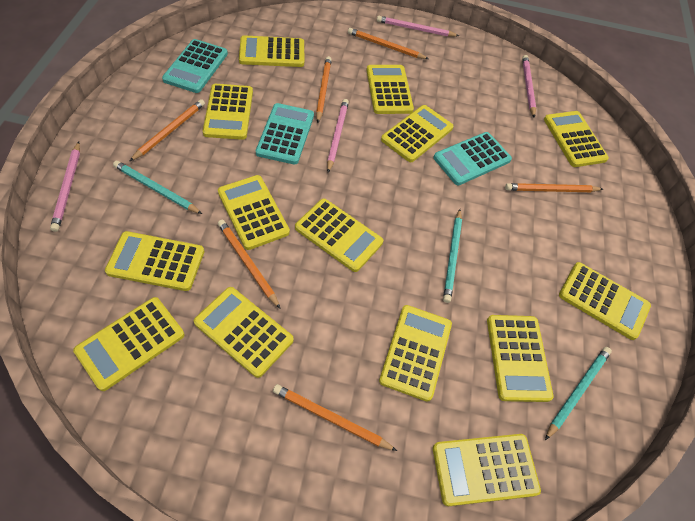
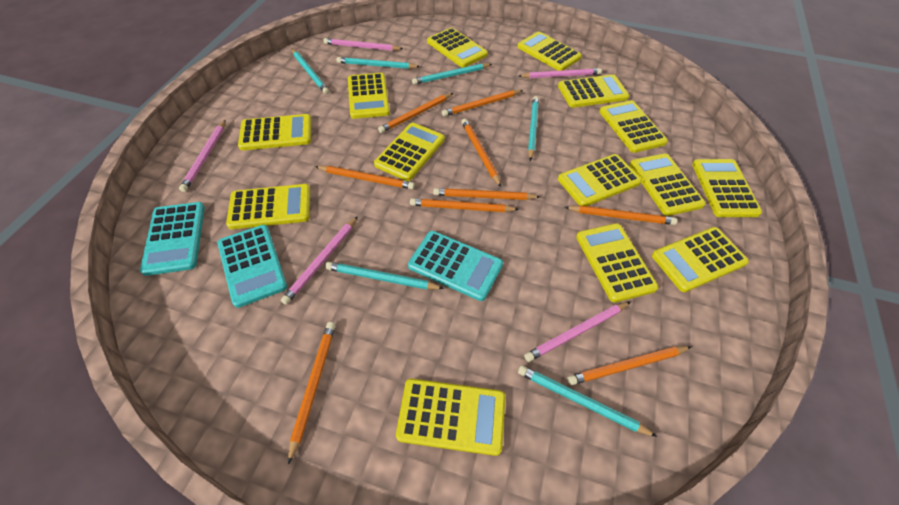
orange pencil: [130,99,205,161] [218,220,280,309] [273,384,397,451] [316,56,332,123] [348,28,429,59] [505,183,603,192] = 6 -> [288,322,336,465] [315,166,415,189] [378,93,453,133] [410,198,519,212] [433,188,540,200] [442,90,523,117] [461,119,501,187] [565,205,677,225] [567,346,691,385] = 9
pink pencil: [50,141,80,232] [327,99,349,173] [377,16,459,37] [522,55,536,118] = 4 -> [179,120,226,192] [281,216,358,305] [324,38,403,51] [519,68,602,78] [524,302,630,362] = 5
turquoise pencil: [113,161,202,214] [443,209,462,303] [545,347,612,440] = 3 -> [292,49,329,94] [325,262,444,290] [337,57,420,69] [412,63,492,85] [518,365,657,437] [528,96,539,161] = 6

